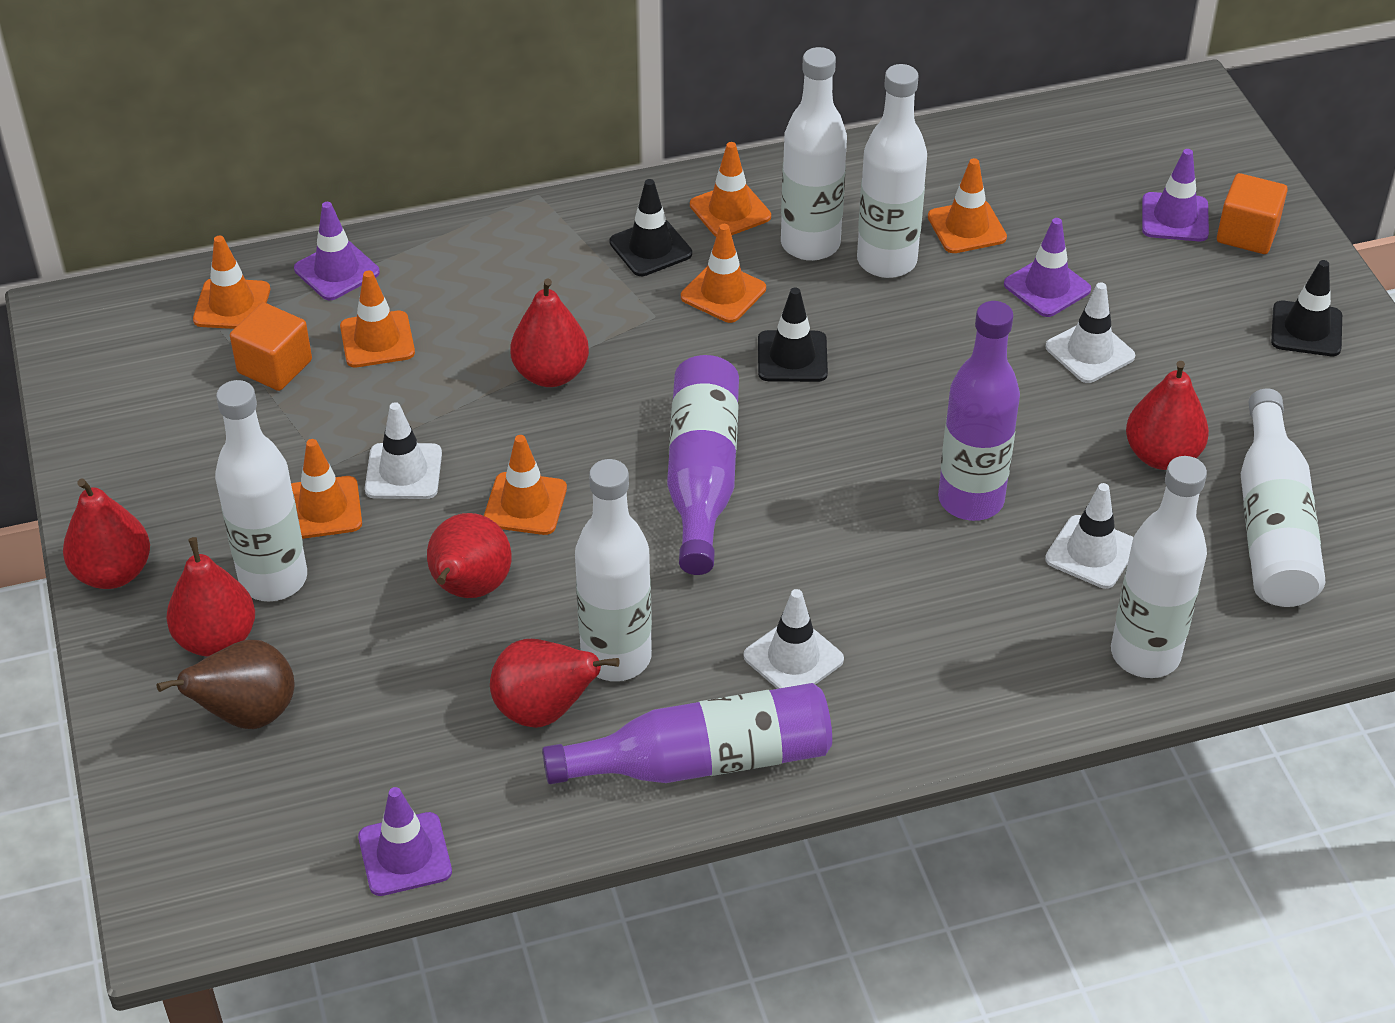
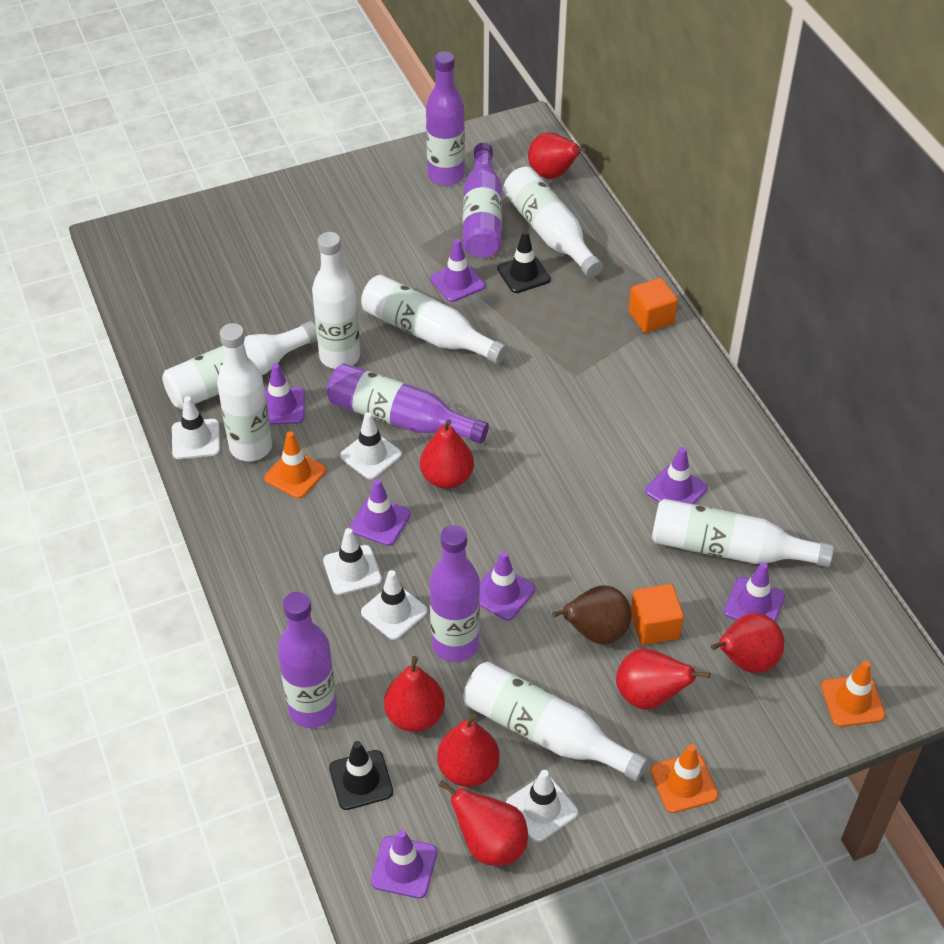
black traffic cone: [610,179,692,276] [758,288,828,382] [1271,260,1342,356] = 3 -> [329,741,393,810] [497,231,551,293] = 2
orange traffic cone: [193,235,270,329] [291,439,362,539] [340,270,415,367] [484,435,567,535] [681,224,766,323] [690,142,771,237] [928,158,1007,253] = 7 -> [264,431,326,499] [650,744,718,813] [821,661,885,727] = 3
purple bottle: [542,683,832,784] [667,355,739,575] [938,301,1020,521] = 3 -> [278,591,337,728] [327,363,489,443] [426,51,465,186] [429,525,480,662] [463,143,502,258] = 5
purple traffic cone: [294,202,380,300] [358,787,452,896] [1004,218,1091,317] [1142,149,1209,241] = 4 -> [264,363,305,425] [350,479,411,546] [371,830,437,898] [430,239,485,302] [480,551,535,621] [645,447,708,504] [724,563,785,621] = 7
red pear: [63,478,150,589] [166,537,255,657] [427,513,512,598] [490,639,620,728] [510,278,589,387] [1126,361,1209,470] = 6 -> [384,656,445,732] [420,419,474,489] [437,714,499,787] [438,780,528,866] [528,132,588,179] [616,649,710,710] [711,613,784,673] = 7
white bottle: [215,380,307,601] [575,459,652,681] [781,47,847,261] [857,64,927,278] [1111,456,1207,678] [1241,389,1325,607] = 6 -> [162,321,317,409] [217,323,272,461] [312,232,360,369] [361,275,507,364] [463,662,648,781] [503,167,603,278] [652,499,834,567] = 7
white traffic cone: [365,402,442,499] [744,589,844,689] [1045,282,1135,383] [1045,483,1133,589] = 4 -> [172,396,220,459] [323,528,382,595] [340,412,402,480] [361,570,428,640] [506,770,578,842] = 5

